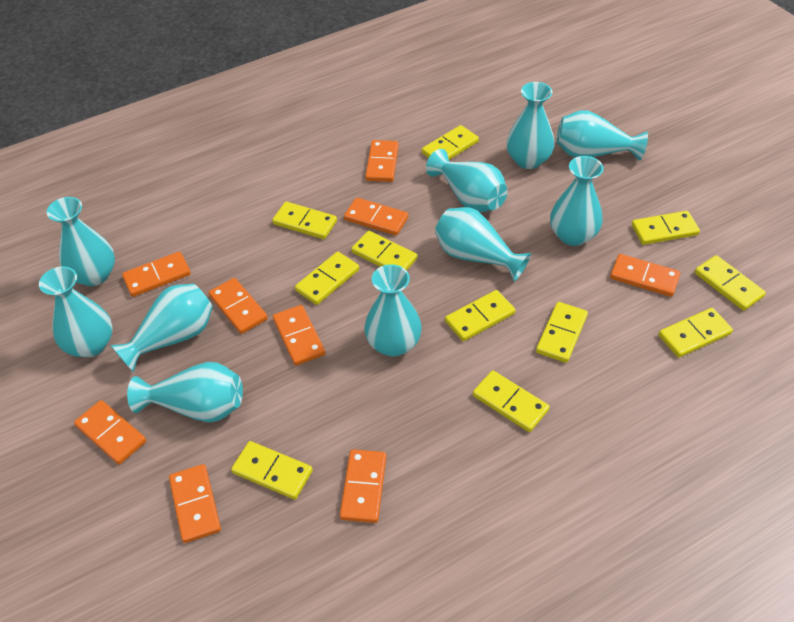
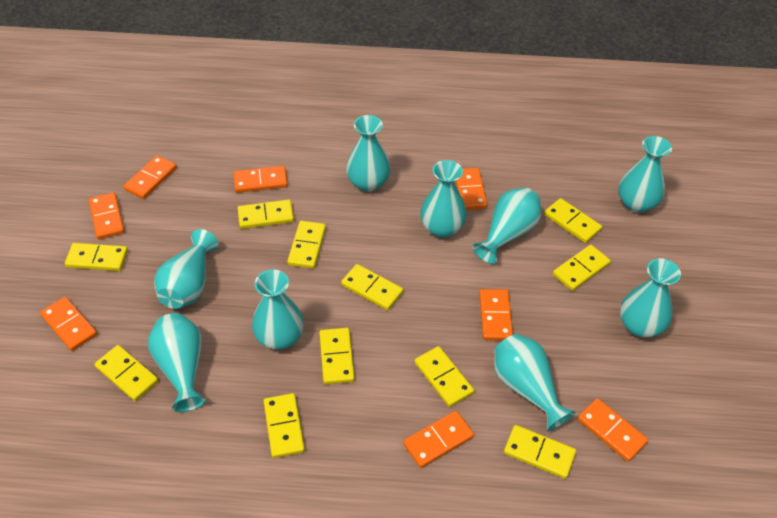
orange domino: [74,400,146,464] [122,252,191,297] [169,464,221,543] [209,278,268,334] [273,305,325,366] [340,449,386,523] [344,198,408,236] [365,140,399,182] [610,254,680,297] = 9 -> [40,297,97,351] [89,192,125,239] [123,155,177,199] [233,166,288,193] [403,411,474,468] [456,168,488,210] [479,289,513,340] [577,398,648,462] = 8
turquoise vase: [39,267,113,358] [46,197,115,286] [110,284,213,373] [127,362,243,422] [364,264,422,357] [426,149,508,212] [435,207,531,282] [507,82,555,169] [550,156,604,246] [556,110,648,161] = 10 -> [148,313,206,412] [154,229,219,309] [252,269,304,349] [346,115,391,192] [420,160,467,238] [472,187,541,264] [494,334,576,431] [618,136,672,213] [620,258,681,337] = 9

